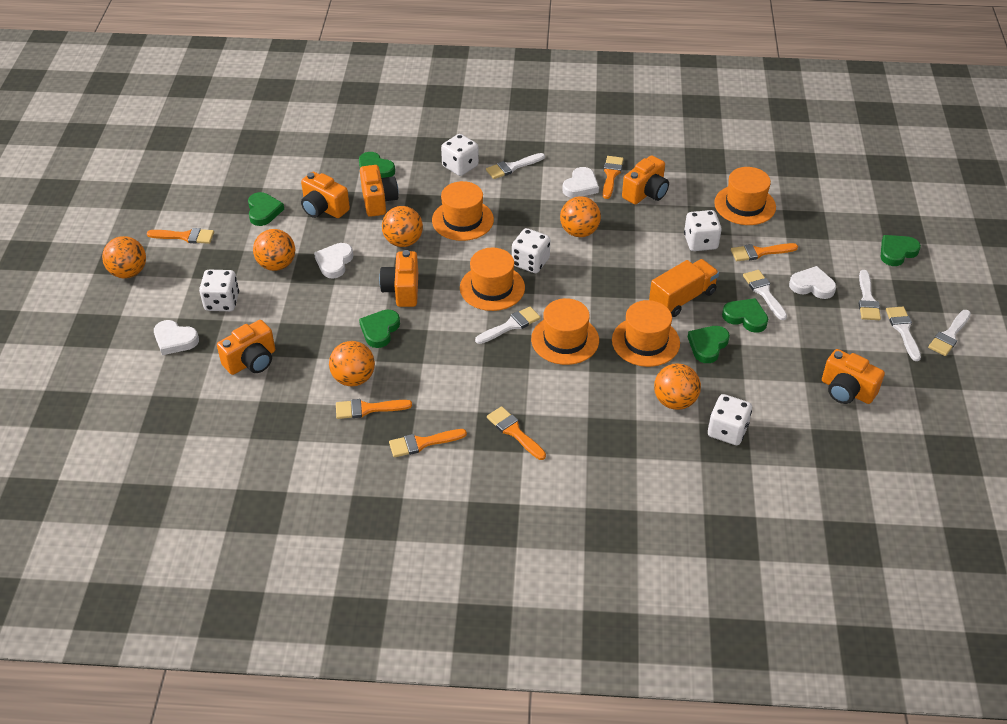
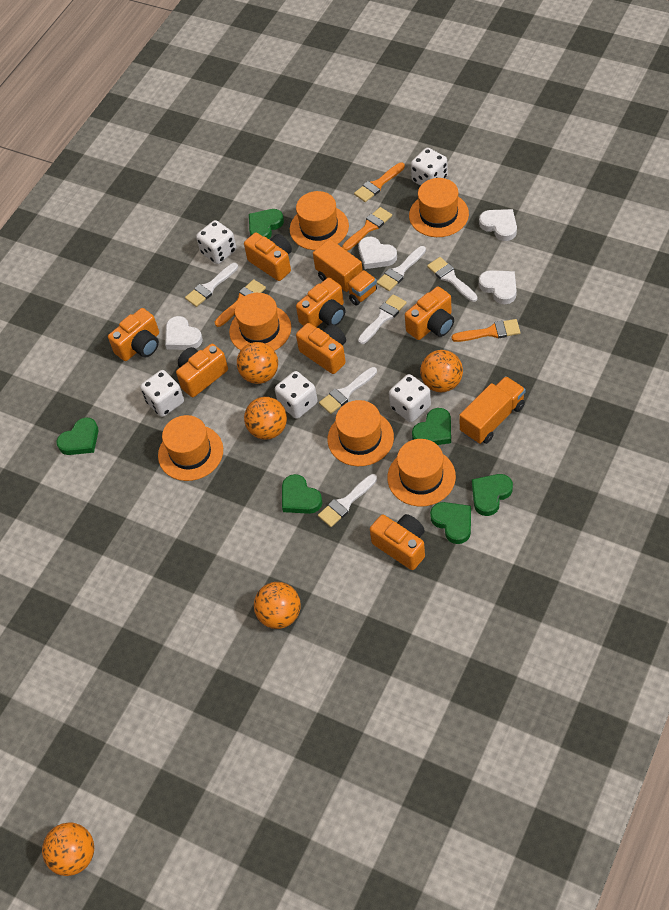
orange ball: [102,236,146,278] [253,229,295,271] [329,341,375,386] [382,206,423,247] [560,196,601,237] [654,363,701,410] = 6 -> [42,822,94,876] [237,342,278,384] [244,397,287,440] [254,582,301,629] [420,350,463,392] = 5
orange brush: [147,228,214,244] [336,399,412,419] [389,429,467,457] [487,406,546,460] [603,156,623,199] [731,243,798,261] = 6 -> [215,279,266,327] [342,207,392,251] [354,163,405,202] [452,319,520,342] = 4
orange camera: [217,320,275,375] [301,172,350,218] [360,165,399,217] [379,250,418,307] [622,155,669,205] [822,349,885,404] = 6 -> [108,308,159,361] [176,344,228,397] [244,233,292,281] [296,278,345,327] [296,323,346,374] [370,514,425,570] [405,287,454,340] = 7
orange hat: [432,181,494,241] [460,248,525,311] [531,298,599,365] [612,300,680,367] [714,167,776,225] = 5 -> [158,415,223,481] [229,293,291,351] [290,191,349,250] [328,400,394,466] [387,439,456,507] [409,178,469,237] = 6
orange truck: [649,259,719,317] = 1 -> [313,239,377,306] [459,376,526,444] = 2

